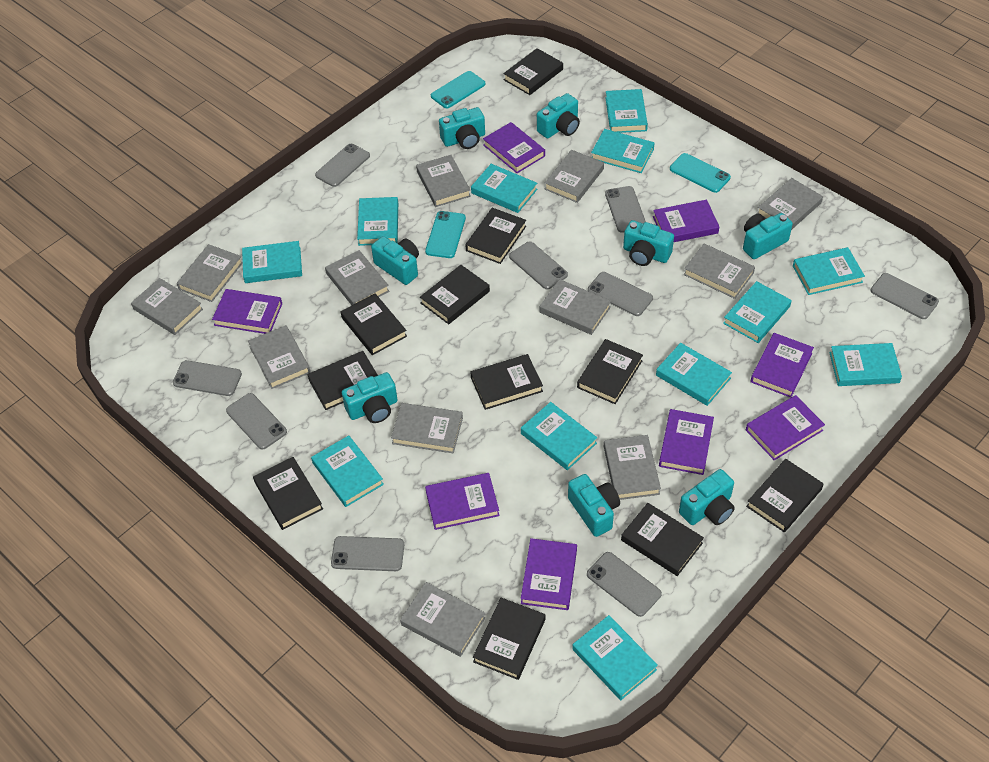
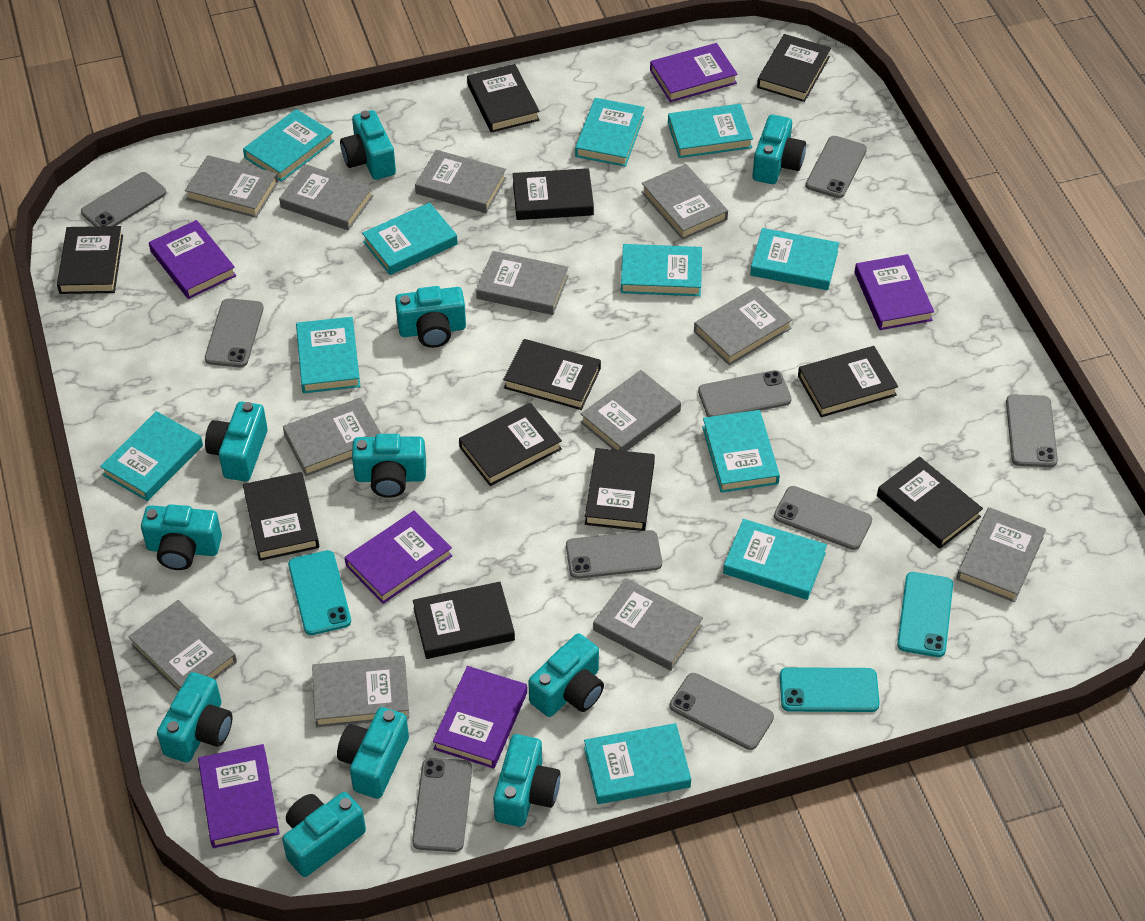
purple book: [212,289,282,334] [425,473,499,530] [483,122,545,173] [521,538,577,610] [653,200,720,242] [659,409,714,475] [746,395,825,460] [750,333,814,398] = 8 -> [149,220,236,299] [198,744,280,848] [345,511,452,604] [433,666,527,769] [650,43,738,102] [855,254,934,330] = 6
turquoise book: [242,241,302,283] [311,435,384,507] [357,197,398,246] [471,164,537,213] [521,402,597,470] [572,615,658,700] [591,129,655,173] [605,89,648,133] [656,343,732,406] [723,281,792,343] [793,247,865,295] [829,343,902,386] = 12 -> [100,411,203,501] [243,109,334,182] [296,317,360,393] [362,202,458,275] [575,98,645,167] [584,723,691,804] [621,244,702,296] [668,104,753,158] [702,410,780,493] [723,519,827,600] [750,228,839,290] = 11
turquoise camera: [342,372,398,423] [371,236,419,285] [439,107,485,149] [537,93,580,139] [568,474,620,537] [623,220,674,266] [679,469,735,525] [743,213,793,259] = 8 -> [141,504,222,570] [157,672,233,762] [205,402,268,481] [282,792,366,877] [337,707,409,799] [340,110,396,180] [352,434,426,498] [395,286,466,348] [493,734,561,827] [528,633,604,717] [752,114,806,184] = 11

